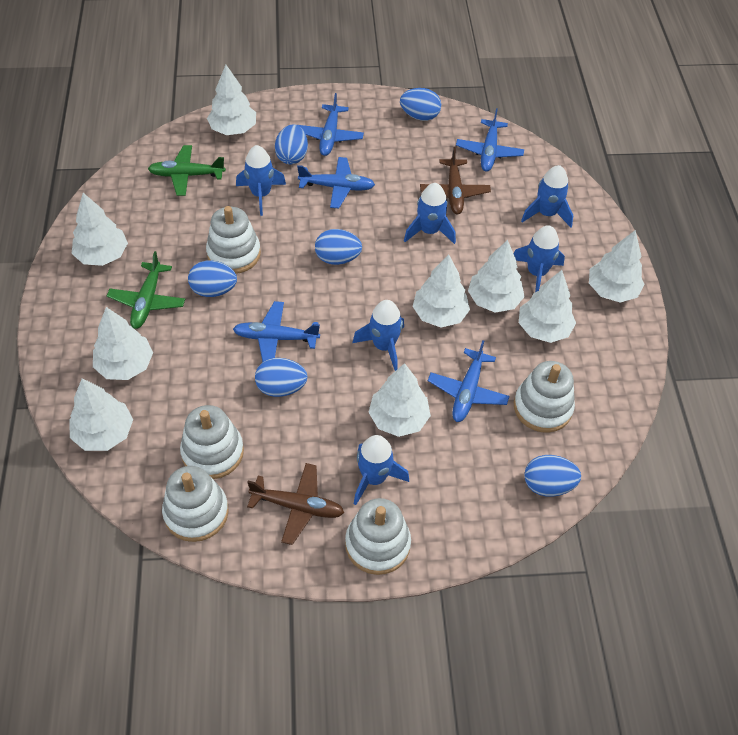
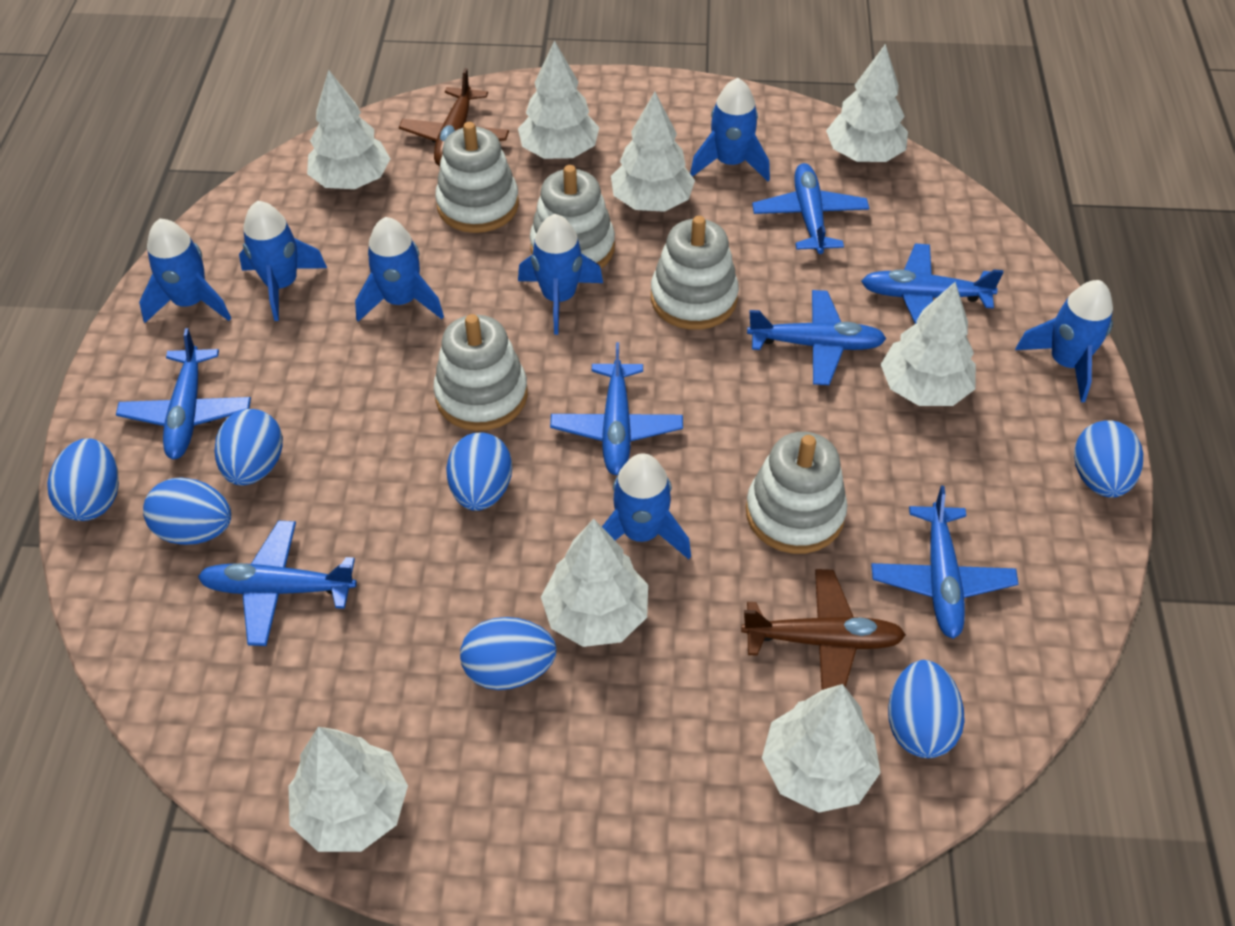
blue egg: [188,260,237,297] [255,358,307,397] [275,124,308,164] [315,229,362,265] [400,88,441,121] [524,455,581,497] = 6 -> [47,438,119,521] [143,477,231,545] [214,409,283,486] [446,432,512,511] [460,617,557,690] [888,660,965,758] [1074,421,1143,498] = 7
blue plane: [233,301,320,362] [297,157,375,209] [298,93,364,156] [428,340,509,422] [456,108,524,172] = 5 -> [116,328,251,459] [198,521,357,646] [550,342,683,475] [747,290,886,385] [752,163,869,254] [861,244,1003,324] [871,486,1019,639] = 7
blue rocket: [236,145,286,216] [352,300,404,371] [354,435,409,505] [404,183,456,244] [514,225,565,292] [521,165,573,228] = 6 -> [139,219,232,323] [239,201,327,321] [355,217,444,322] [518,214,603,335] [602,453,691,559] [690,78,770,181] [1015,280,1113,402] = 7
green plane: [107,251,185,329] [148,145,226,196] = 2 -> none = 0
white tree: [70,378,133,451] [72,193,128,266] [93,307,153,380] [207,65,256,135] [368,363,431,437] [413,254,470,327] [468,240,525,313] [519,270,576,343] [589,230,645,302] = 9 -> [289,727,408,852] [307,70,390,189] [518,40,599,159] [541,519,648,647] [611,92,695,212] [762,684,880,813] [826,44,908,162] [881,282,976,406] = 8

